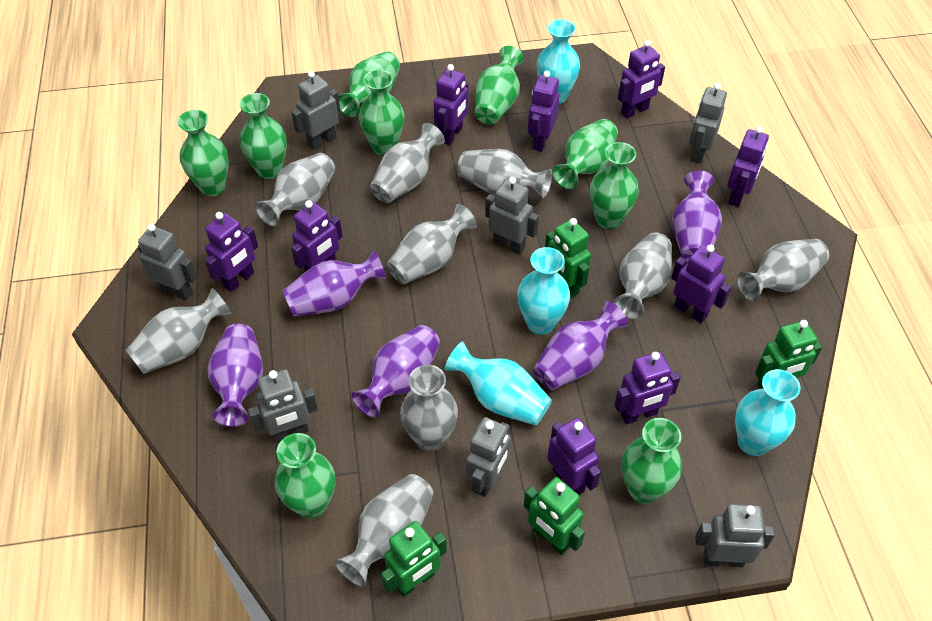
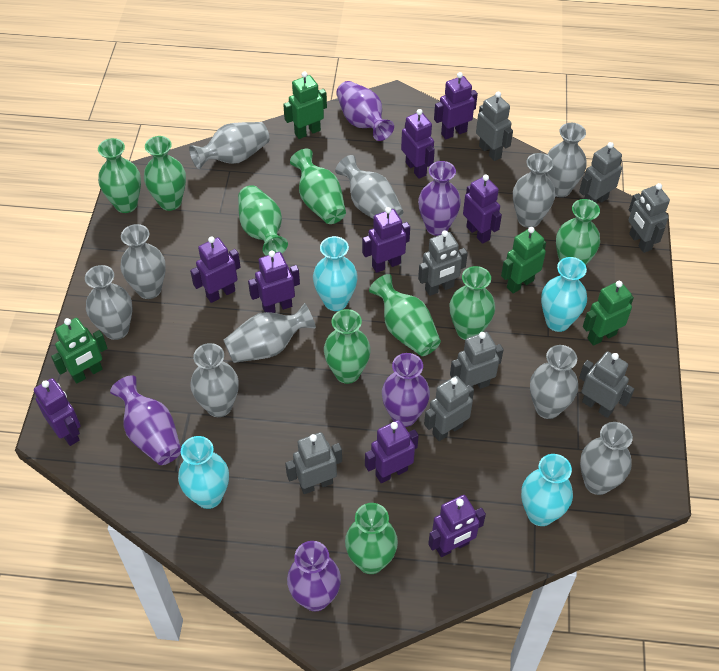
grey robot: [137,224,197,300] [248,369,318,443] [291,71,340,150] [466,417,511,497] [485,177,539,255] [689,83,727,164] [695,504,775,567] = 7 -> [285,432,342,494] [418,230,468,296] [424,376,474,441] [450,332,503,389] [476,92,513,161] [579,142,622,203] [579,351,634,418] [628,183,670,253] = 8
grey vase: [126,288,232,374] [255,153,335,226] [335,474,434,587] [370,123,445,203] [387,204,477,284] [400,365,458,452] [457,149,552,198] [613,233,672,319] [737,239,829,301] = 9 -> [85,265,132,340] [121,224,166,299] [189,122,270,169] [190,343,239,417] [224,303,316,363] [335,155,403,219] [513,153,555,228] [530,345,578,419] [546,123,587,197] [580,422,633,495] = 10

